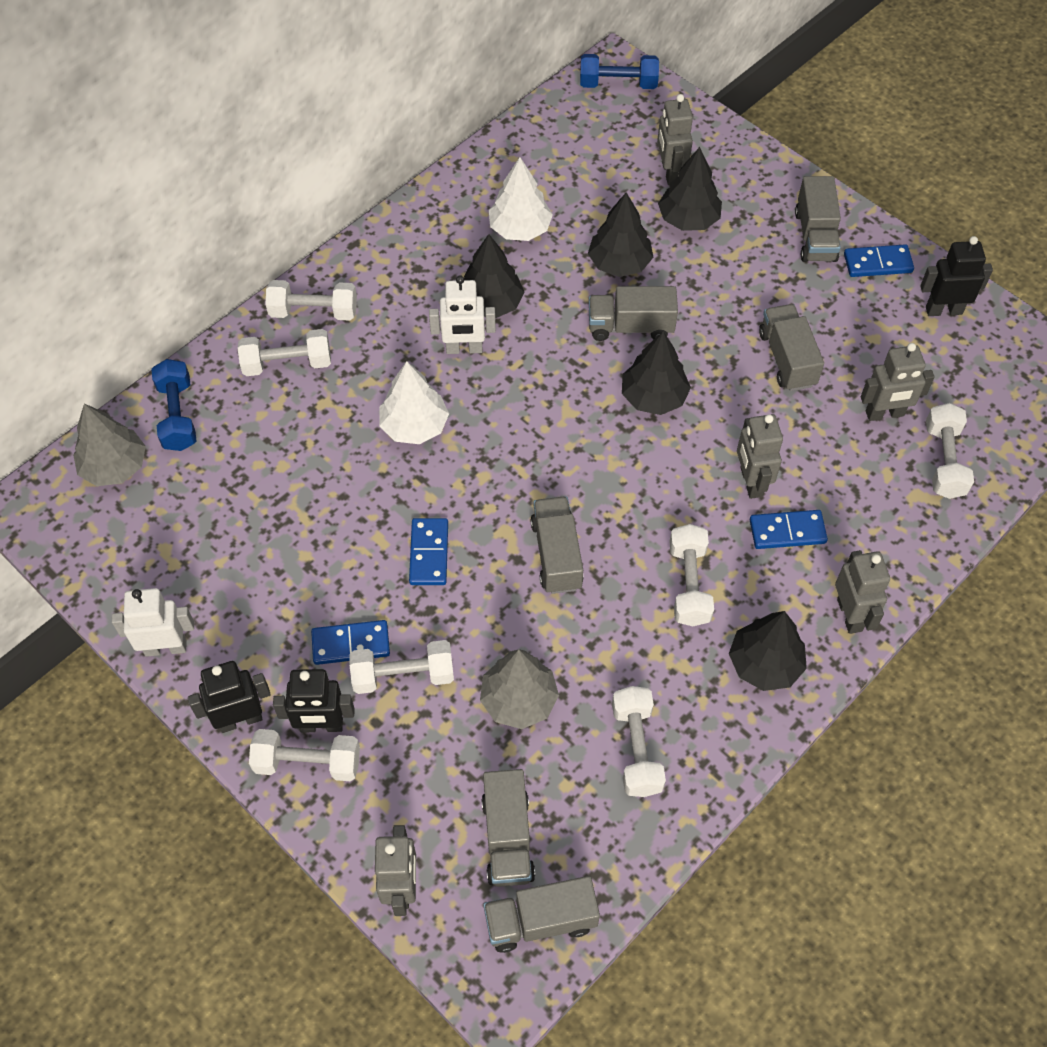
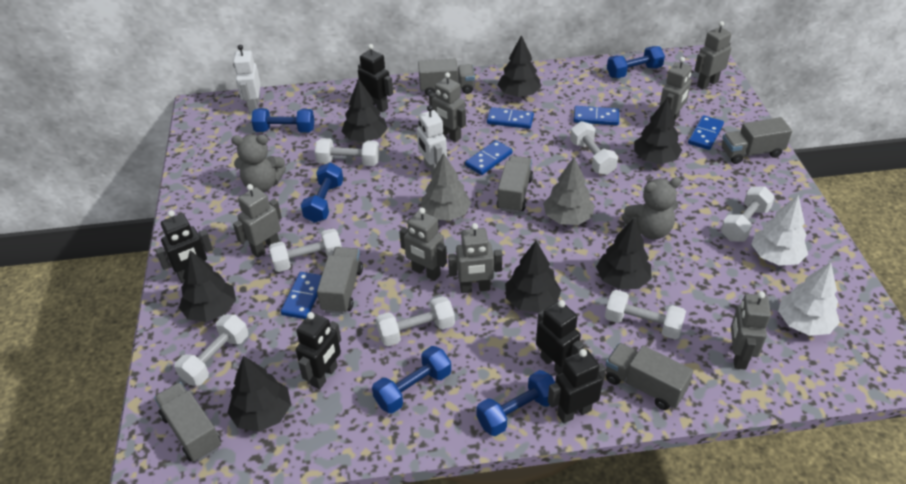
black robot: [188,661,271,733] [273,669,355,733] [920,236,993,316] = 3 -> [155,210,213,283] [296,312,341,389] [358,44,393,112] [536,300,584,374] [548,349,606,423] = 5
black tree: [464,234,525,318] [588,192,653,277] [622,331,691,415] [658,147,722,231] [729,611,807,691] = 5 -> [179,250,236,322] [228,356,291,432] [342,78,388,142] [498,35,541,97] [505,241,561,312] [596,218,652,290] [634,99,682,164] = 7
blue domino: [311,620,390,665] [409,518,448,585] [750,510,828,549] [844,244,914,277] = 4 -> [281,272,322,319] [465,140,513,175] [487,107,534,129] [574,106,619,125] [688,115,724,150] = 5
blue dumbbell: [151,359,196,451] [580,54,659,89] = 2 -> [251,108,314,133] [301,163,343,223] [372,346,451,413] [477,370,555,436] [607,46,665,78] = 5
grey robot: [375,825,416,916] [657,94,693,185] [737,414,783,499] [835,550,890,634] [861,343,935,421] = 5 -> [233,184,282,258] [399,208,447,281] [429,72,466,142] [448,223,502,293] [659,57,692,120] [694,21,731,89] [731,291,771,370] = 7
grey teddy bear: none = 0 -> [231,134,286,192] [622,177,682,240] = 2

